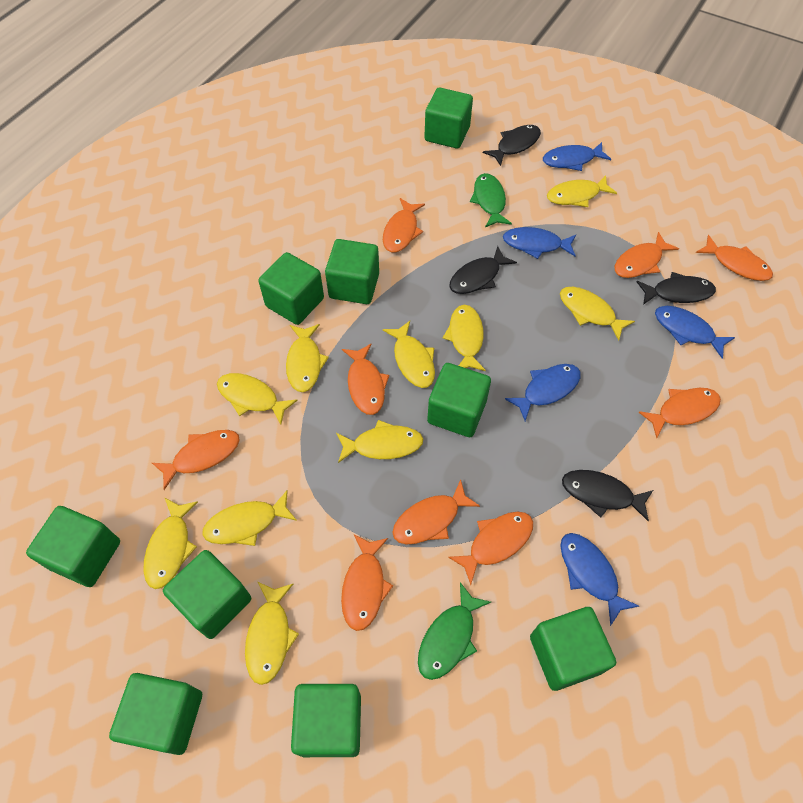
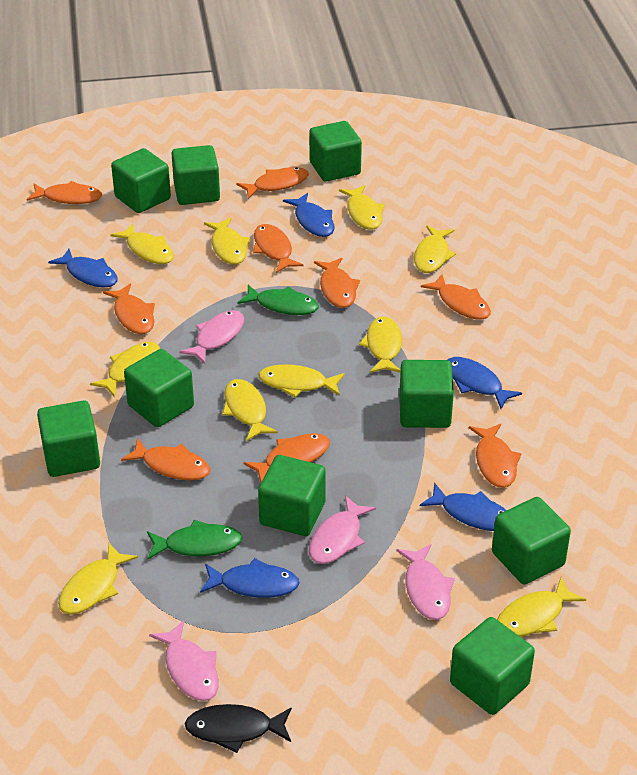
black fish: [449,246,517,294] [483,125,541,166] [562,470,653,521] [637,272,716,305] = 4 -> [185,704,292,753] = 1
pink fish: none = 0 -> [149,620,219,701] [179,310,244,364] [309,496,376,564] [396,544,455,620] = 4

